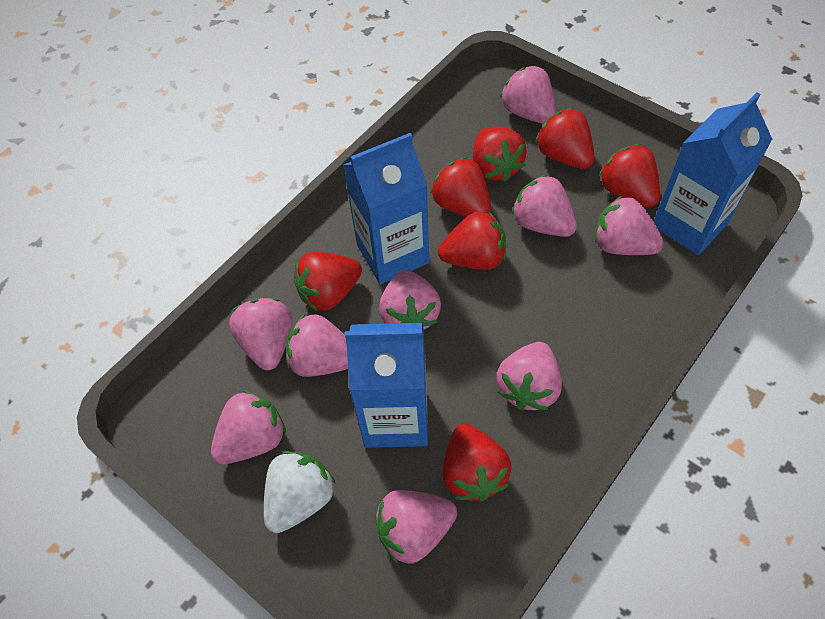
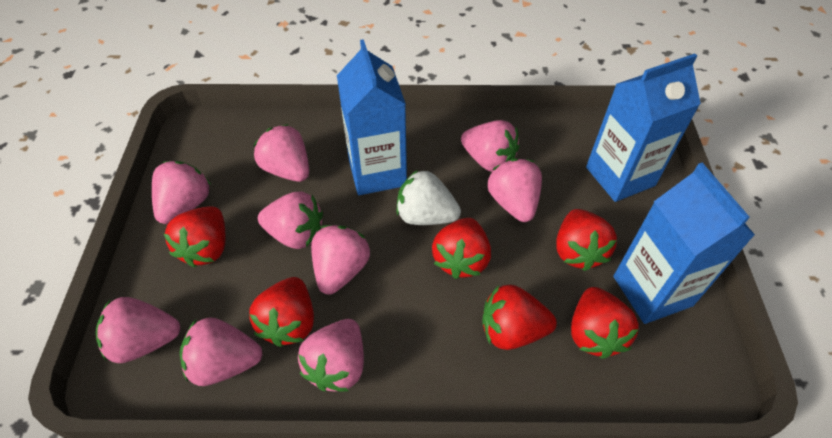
red strawberry: [294,252,362,312] [431,157,491,217] [438,211,506,270] [442,424,511,501] [473,127,527,182] [536,108,594,169] [599,144,660,208] = 7 -> [164,206,225,268] [249,277,314,347] [432,218,491,279] [482,285,557,350] [556,209,617,271] [571,287,639,359] = 6

